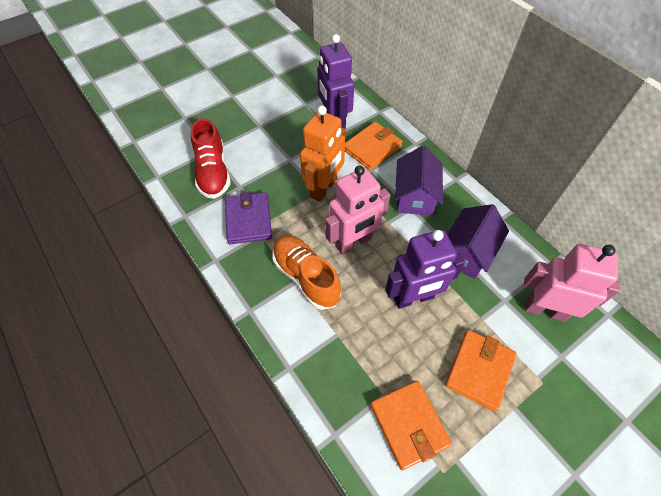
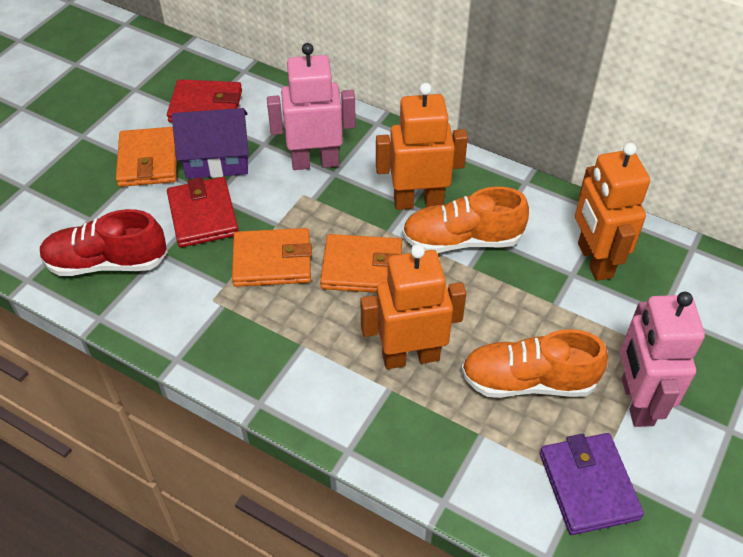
orange robot: [300,106,345,202] = 1 -> [361,244,466,369] [376,83,468,210] [575,143,650,281] = 3
orange shoe: [272,236,341,310] = 1 -> [402,187,529,253] [461,329,608,398] = 2
purple house: [395,145,443,216] [447,204,509,279] = 2 -> [172,108,249,179] = 1
purple robot: [317,34,354,130] [385,230,465,309] = 2 -> none = 0
red wallet: none = 0 -> [167,79,242,123] [167,177,239,247] = 2

